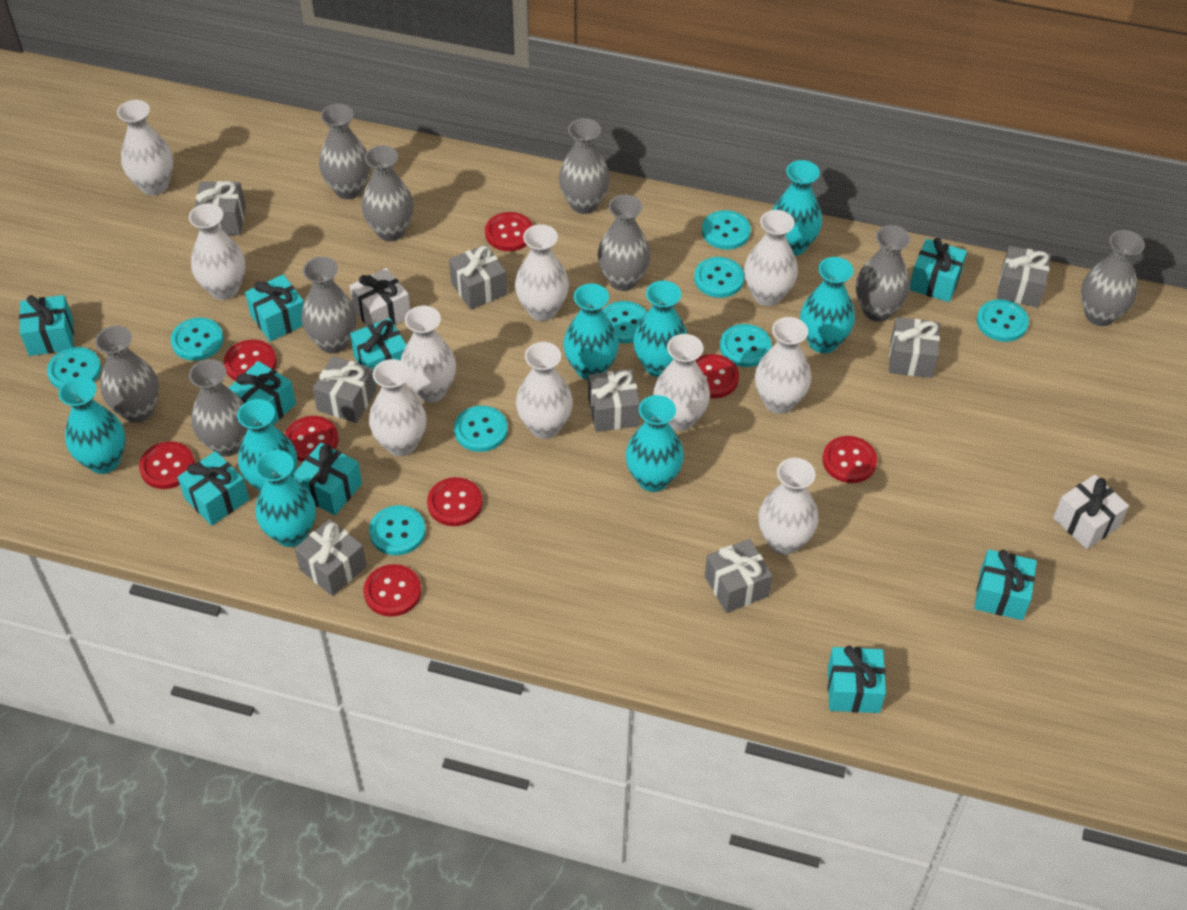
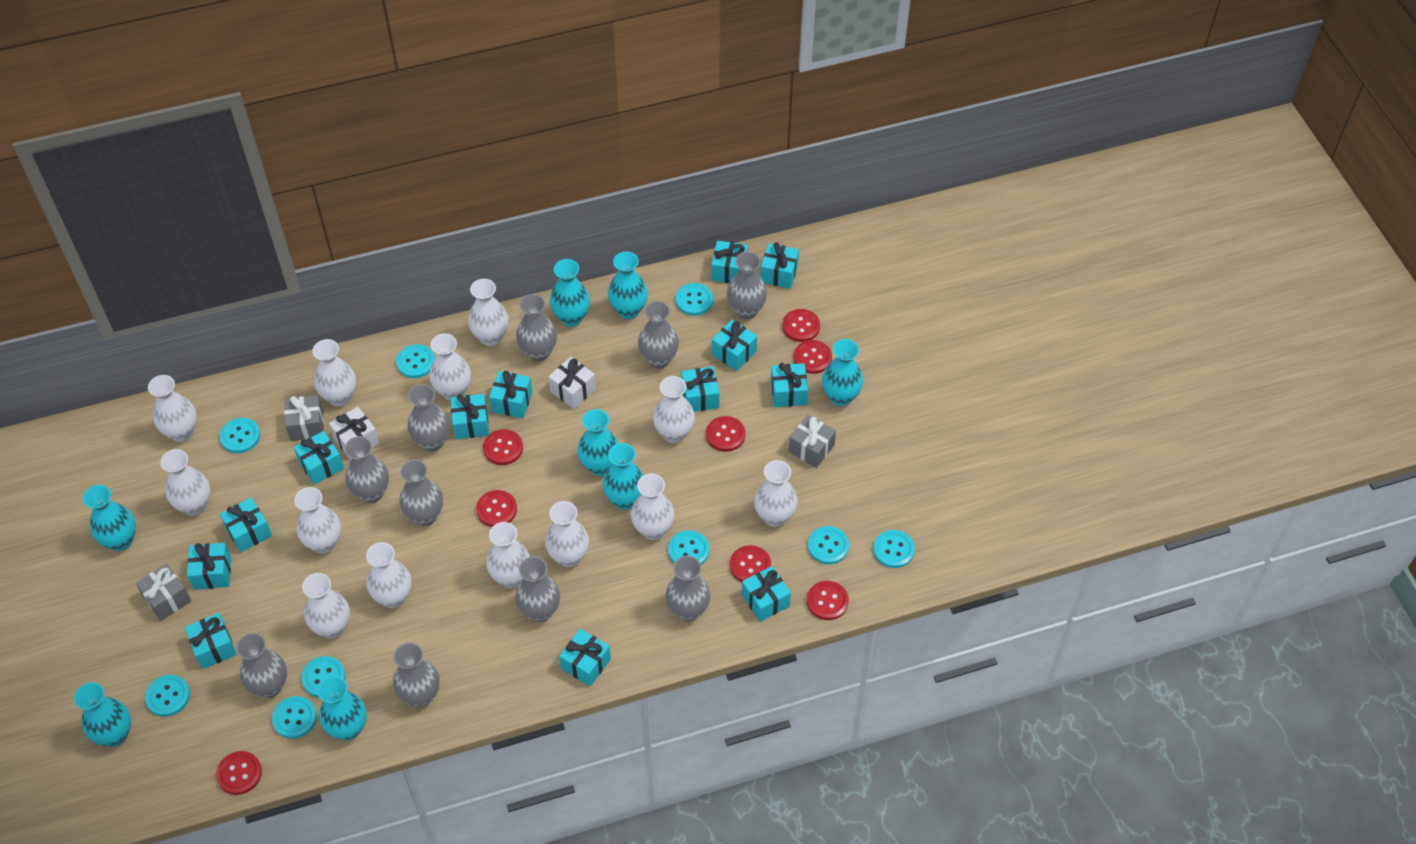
grey gift: [194,181,246,235] [295,519,367,596] [313,356,376,423] [449,244,507,310] [588,369,640,432] [705,539,772,613] [889,317,940,378] [997,246,1051,307] = 8 -> [136,564,191,621] [284,395,324,441] [789,415,836,468] = 3
grey vase: [95,326,159,423] [189,359,248,456] [301,257,357,353] [319,104,370,199] [361,145,414,241] [559,118,610,214] [598,195,651,291] [856,225,910,322] [1081,230,1145,326] = 9 -> [236,633,287,698] [345,436,389,503] [393,642,440,707] [399,460,443,526] [407,384,450,451] [515,556,560,622] [516,294,557,362] [638,301,679,369] [666,556,710,621] [727,252,767,319] = 10
turquoise gift: [19,295,74,356] [177,451,249,526] [229,361,296,425] [245,274,304,342] [293,443,362,515] [350,318,406,384] [828,646,886,713] [910,238,967,302] [974,549,1037,620] = 9 -> [185,613,237,669] [187,543,231,590] [220,497,272,552] [294,431,344,485] [451,394,489,439] [489,371,532,418] [559,629,611,686] [681,366,719,412] [712,241,748,283] [712,320,757,371] [742,566,791,622] [761,242,799,289] [771,363,808,407] = 13
white vase: [117,100,174,195] [189,203,245,300] [369,359,427,456] [401,306,456,402] [515,224,569,321] [516,342,573,439] [653,334,710,431] [744,210,798,306] [755,317,811,414] [759,458,818,555] = 10 -> [148,375,197,442] [160,449,210,516] [294,487,341,554] [302,573,350,639] [313,339,356,407] [366,542,412,608] [429,333,471,401] [468,279,509,346] [486,522,530,588] [545,501,589,567] [631,474,674,540] [653,376,695,443] [754,460,797,527] = 13

